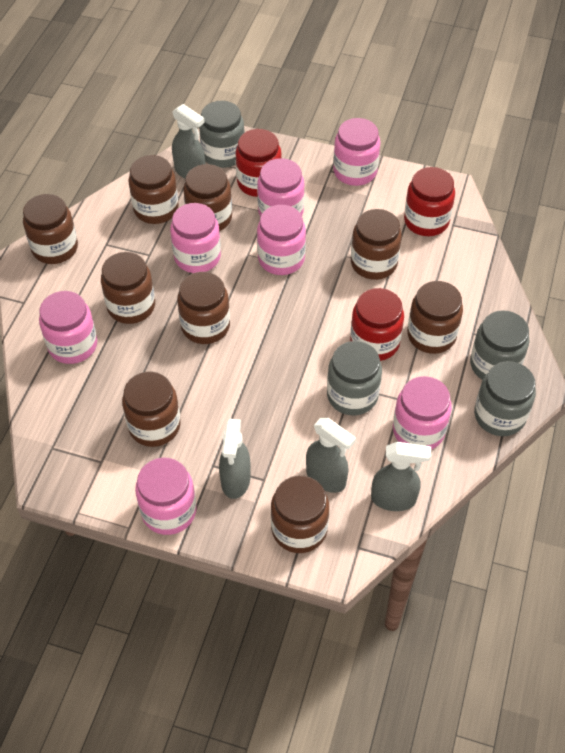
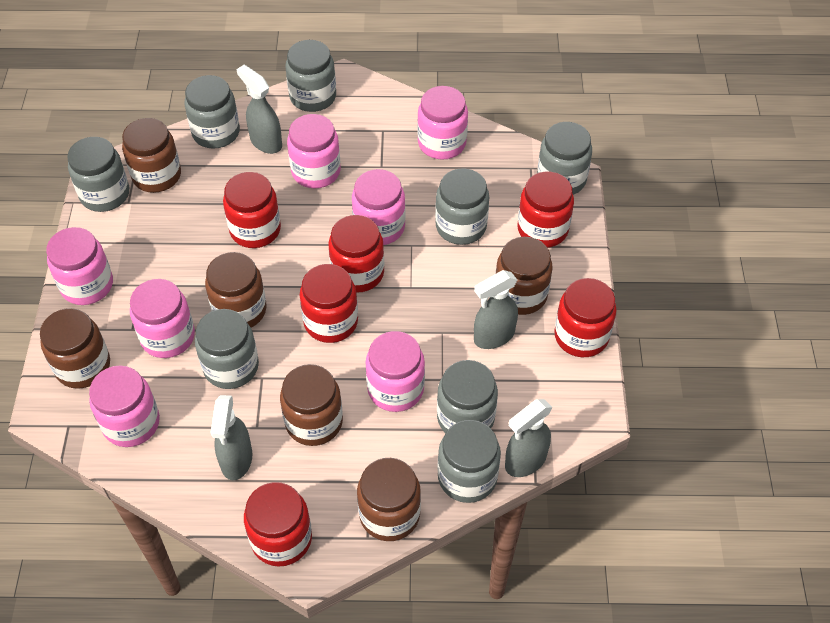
brown jar: [23,194,78,264] [101,252,155,324] [122,372,181,447] [129,155,179,224] [177,272,230,344] [183,164,232,231] [271,475,329,553] [351,209,402,280] [407,281,463,354] = 9 -> [40,308,110,389] [122,118,181,193] [205,252,267,328] [280,364,343,446] [357,458,421,541] [495,237,553,315] = 6
grey jar: [199,101,245,168] [327,341,382,415] [470,310,530,380] [474,361,536,436] = 4 -> [67,137,129,212] [184,75,240,149] [195,309,259,389] [285,40,336,112] [435,168,489,245] [437,360,498,433] [437,420,501,503] [537,122,592,195] = 8
red jar: [236,129,281,197] [350,288,404,361] [404,167,455,236] = 3 -> [223,172,281,248] [244,482,312,567] [300,264,358,343] [328,215,384,293] [517,172,574,248] [554,278,617,357] = 6

